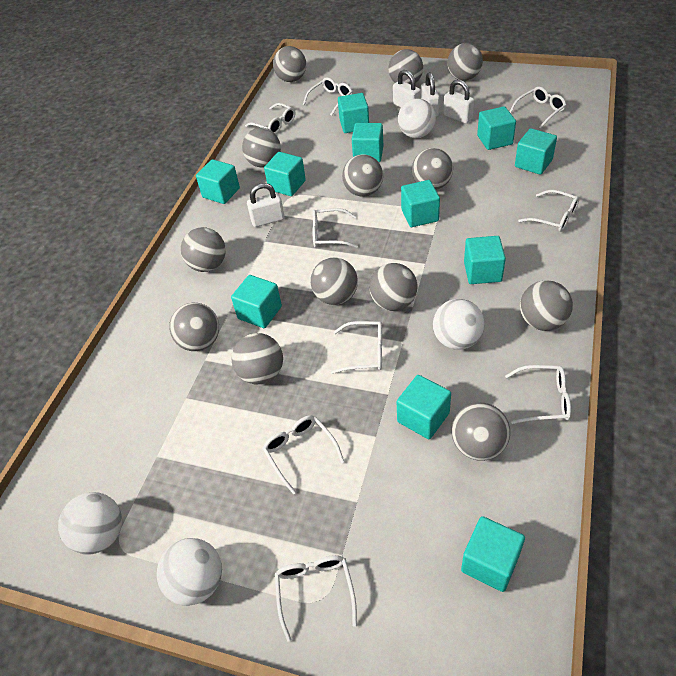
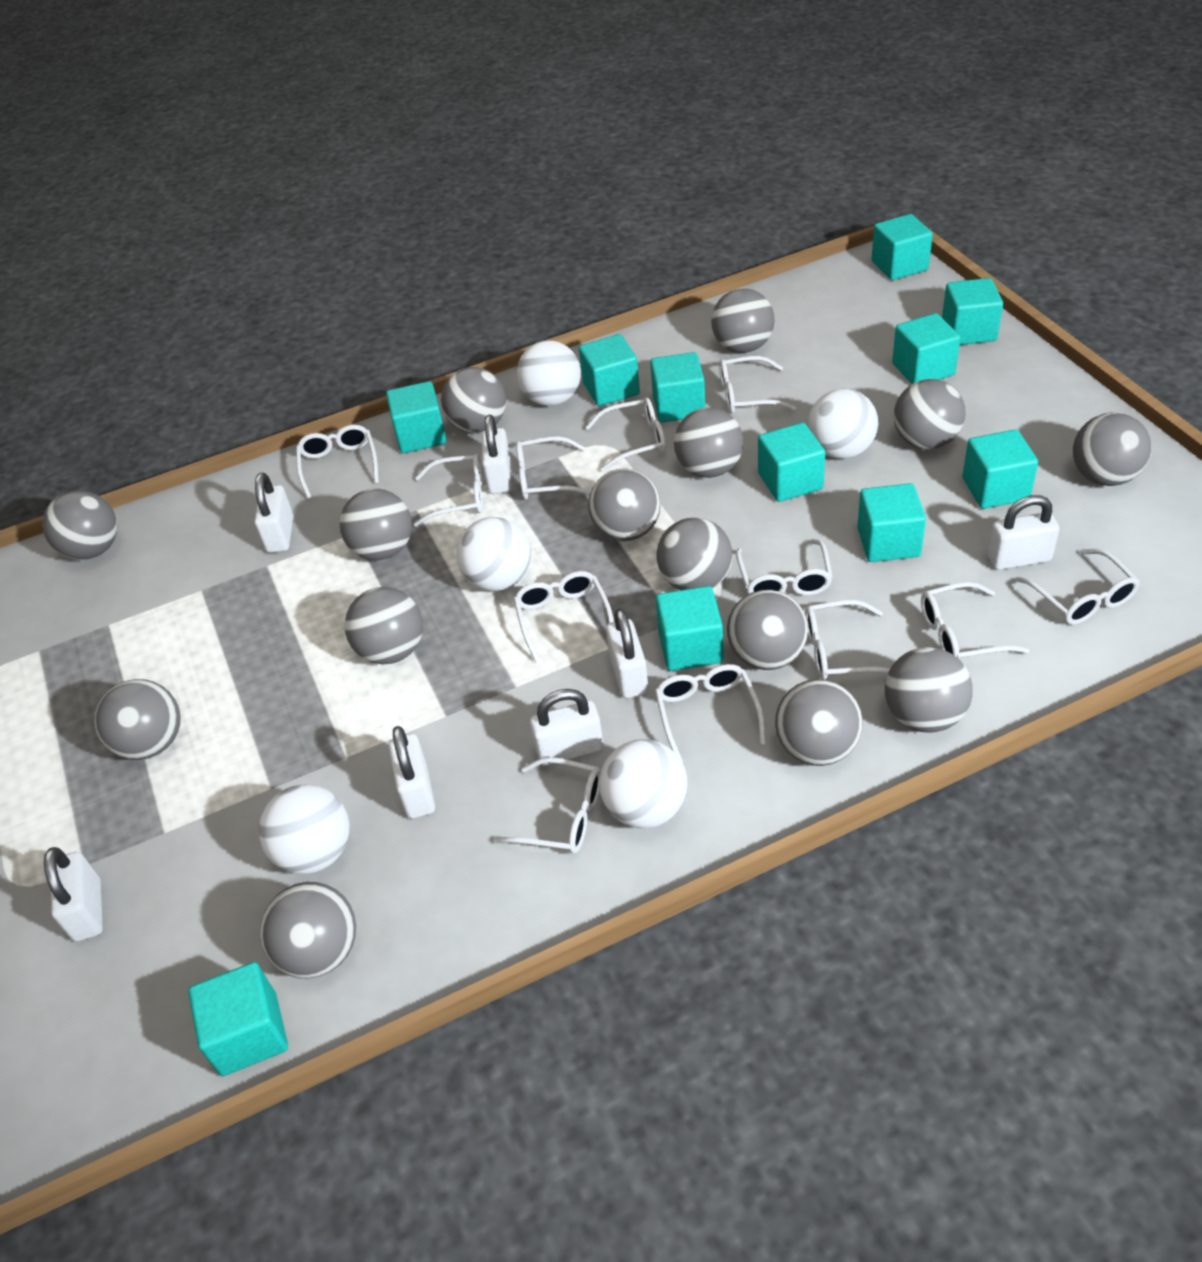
grey ball: [169,303,219,351] [181,227,226,272] [231,333,283,384] [242,128,281,167] [273,46,306,82] [311,258,358,305] [342,155,383,197] [369,263,418,311] [388,49,423,84] [412,148,453,190] [447,43,483,81] [451,403,510,461] [520,280,573,331] = 13 -> [42,490,117,560] [94,679,181,760] [260,882,356,978] [339,488,412,560] [345,587,423,664] [441,367,506,433] [588,468,661,541] [656,517,733,590] [674,407,744,478] [711,288,774,353] [727,590,808,670] [775,679,863,766] [885,647,973,733] [894,379,965,449] [1073,412,1151,486] = 15
white ball: [58,492,122,555] [157,538,222,606] [398,98,436,138] [433,299,485,350] = 4 -> [259,784,349,874] [457,517,531,591] [517,340,581,406] [599,739,688,828] [808,389,878,459] = 5
white glasses: [245,103,295,134] [262,415,345,495] [275,555,357,642] [303,77,353,116] [312,208,358,248] [331,321,382,374] [505,365,571,424] [510,87,566,129] [518,190,579,232] = 9 -> [296,425,379,499] [413,454,483,527] [493,757,601,854] [514,571,614,662] [516,436,591,500] [585,397,666,471] [655,664,766,762] [719,356,796,414] [736,539,833,595] [805,600,890,680] [921,582,1030,659] [1016,549,1140,625] = 12
white padlock: [247,183,284,227] [393,70,421,108] [421,72,440,117] [443,80,474,124] = 4 -> [44,847,103,942] [254,473,293,553] [389,726,435,819] [482,415,512,494] [530,689,603,766] [606,609,648,698] [987,495,1060,570] = 7

